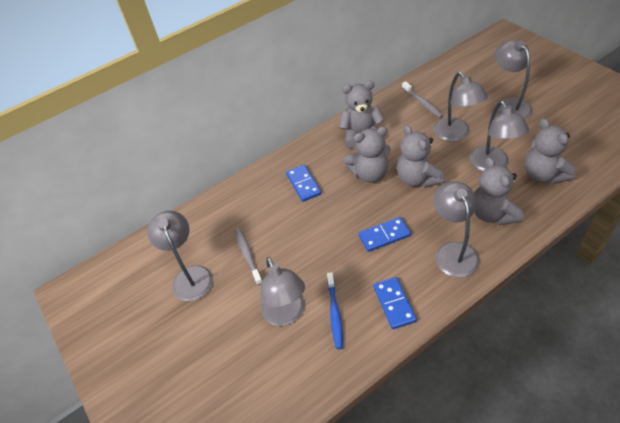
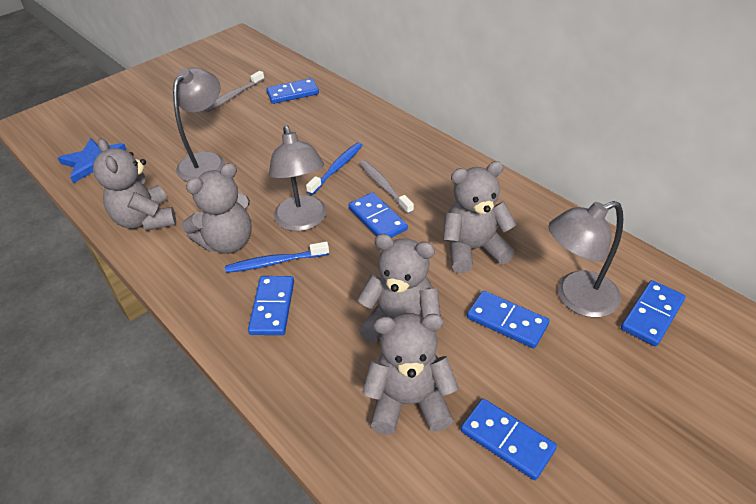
blue domino: [286,165,321,202] [358,217,411,252] [373,277,417,329] = 3 -> [248,276,294,335] [266,78,319,104] [349,192,408,238] [461,399,557,480] [467,291,549,348] [621,280,685,346] = 6
blue star: none = 0 -> [58,138,127,183] = 1
blue toothbrush: [327,272,343,349] = 1 -> [225,242,329,273] [306,142,363,195] = 2
grey lamp: [147,211,213,301] [260,257,305,326] [433,181,480,278] [434,72,488,142] [470,101,529,171] [495,40,532,119] = 6 -> [173,68,225,182] [269,125,327,231] [548,201,623,318] = 3

